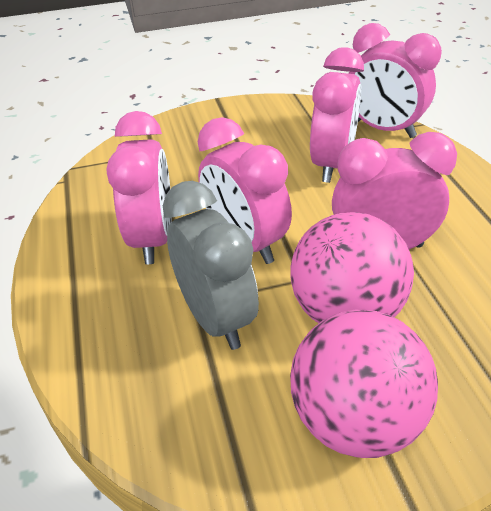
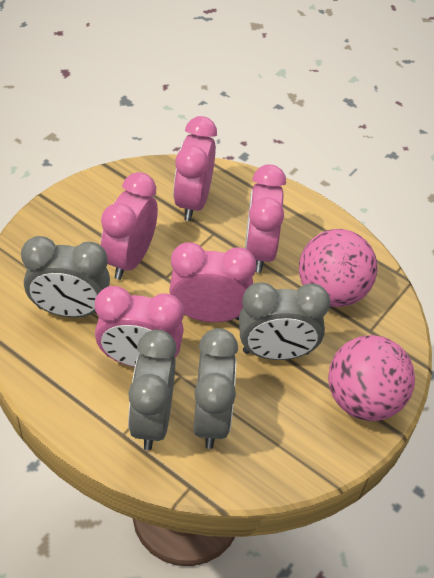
grey clock: [163,181,259,350] = 1 -> [21,236,110,317] [128,329,177,450] [193,328,238,449] [239,282,330,360] = 4

